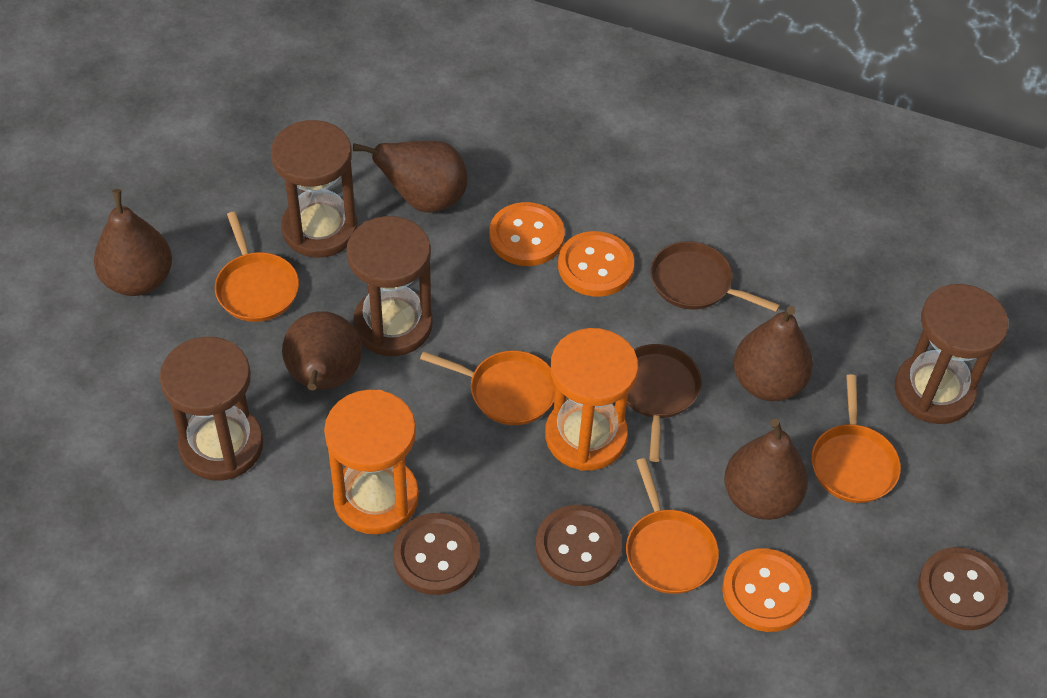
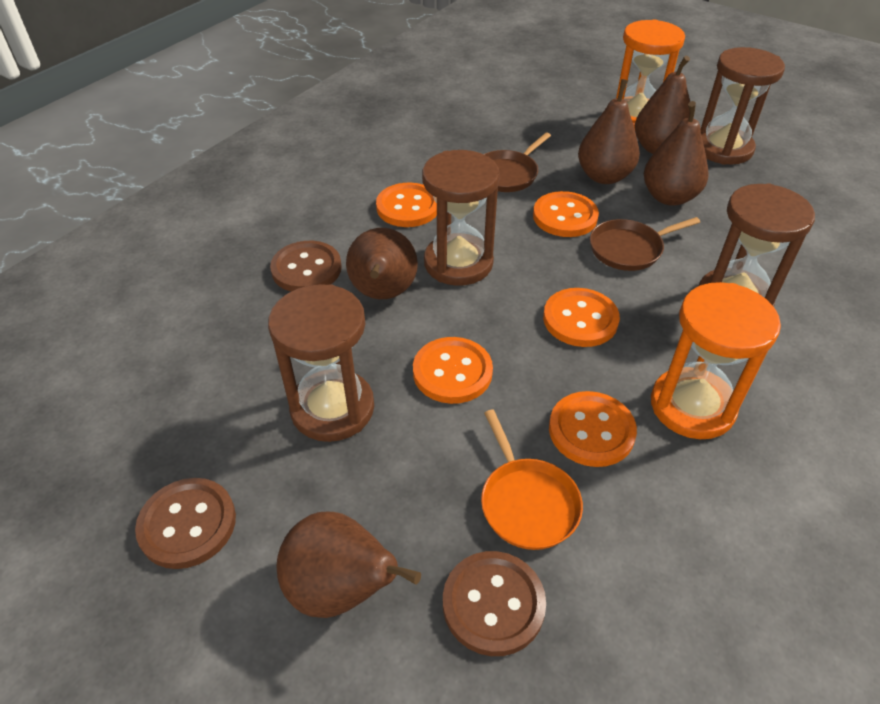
orange button: [489,202,564,266] [558,231,634,297] [722,548,811,632] = 3 -> [376,183,437,227] [413,337,493,404] [533,191,599,237] [543,288,620,347] [549,391,637,467] = 5
orange pan: [215,212,299,322] [420,350,556,425] [626,458,719,594] [811,374,901,503] = 4 -> [481,409,583,550] = 1

